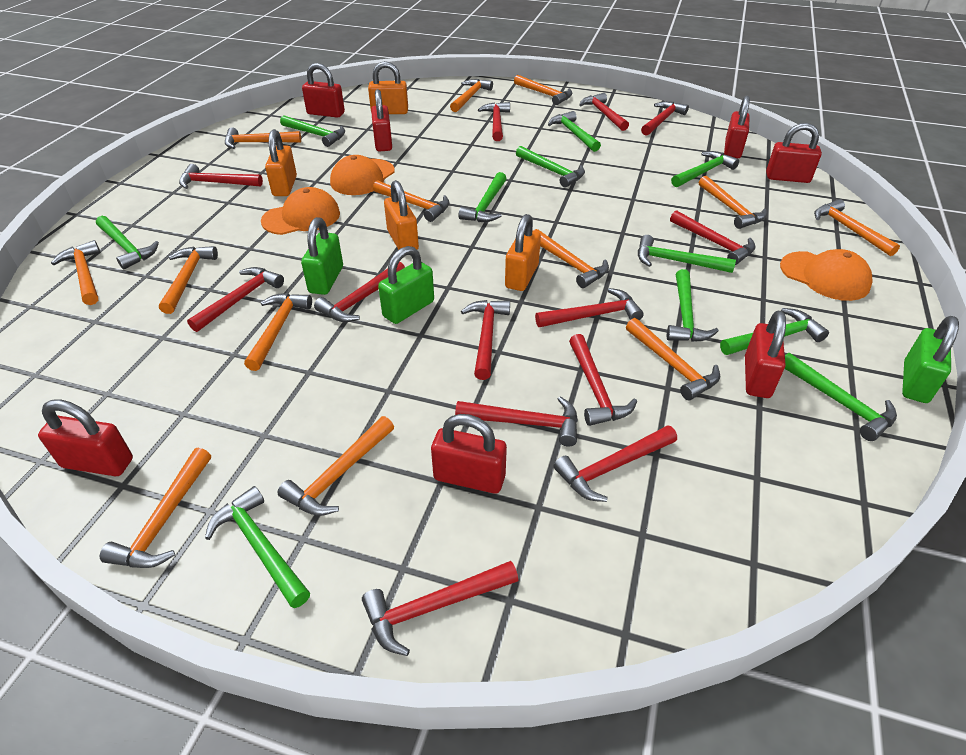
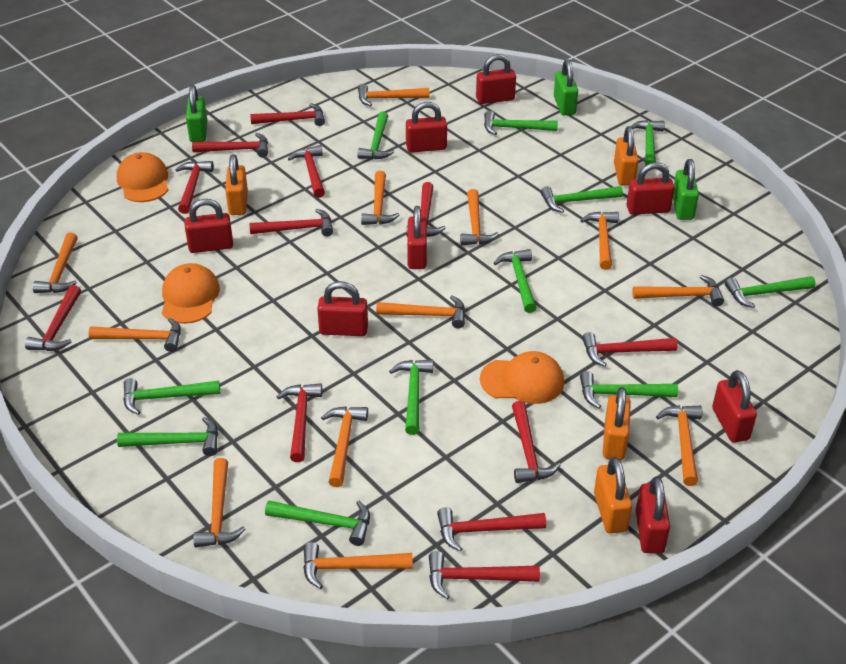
orange hammer: [51,240,100,305] [100,448,211,568] [159,246,218,314] [225,127,301,149] [244,293,312,371] [277,416,394,516] [373,180,450,222] [450,79,493,112] [514,75,573,105] [533,229,609,288] [626,318,720,400] [699,176,767,229] [814,199,900,256] = 13 -> [33,233,77,293] [88,318,181,352] [193,458,245,548] [303,542,413,589] [321,407,368,487] [358,84,429,106] [361,171,400,225] [376,295,465,328] [461,189,499,245] [580,212,619,270] [632,275,724,307] [656,405,702,486] = 12
red hammer: [179,164,263,189] [187,267,284,332] [314,262,405,322] [362,561,518,656] [455,396,578,447] [461,300,510,380] [478,102,510,141] [535,288,644,327] [553,425,677,502] [569,334,637,426] [579,93,629,131] [641,101,689,136] [670,210,756,265] = 13 -> [25,285,81,351] [175,161,214,214] [192,133,268,158] [249,209,333,236] [250,103,325,126] [277,383,322,462] [288,145,325,198] [406,182,446,237] [429,551,540,599] [437,507,546,552] [512,401,560,483] [582,332,678,367] = 12
red padlock: [38,400,133,476] [302,63,345,118] [371,89,392,151] [431,414,507,493] [724,95,750,159] [745,311,786,398] [766,123,822,183] = 7 -> [184,199,233,253] [317,281,368,336] [406,102,447,153] [407,206,427,269] [476,54,516,104] [627,162,675,215] [635,476,670,553] [712,370,757,443] = 8

